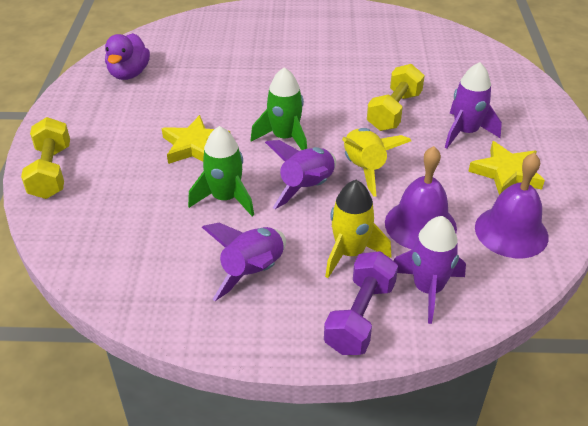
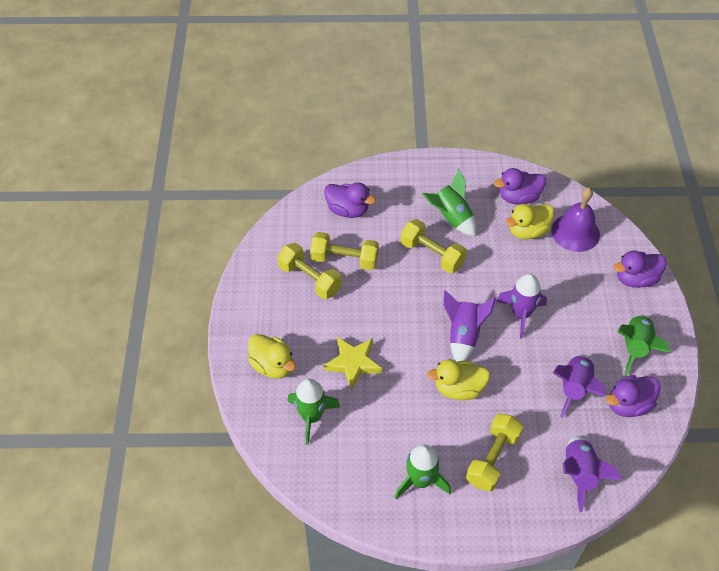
green rocket: [188,126,254,216] [251,67,307,150] = 2 -> [287,379,340,445] [395,444,451,499] [422,169,476,236] [618,315,670,376] = 4
purple bell: [385,146,457,250] [475,153,549,258] = 2 -> [551,188,600,252] = 1
purple duck: [105,33,150,80] = 1 -> [324,182,376,218] [494,168,546,205] [606,375,661,417] [614,250,667,288] = 4
purple dumbbell: [324,251,398,355] = 1 -> none = 0
yellow duck: none = 0 -> [248,334,296,379] [427,359,490,400] [506,204,555,239] = 3
yellow dumbbell: [21,117,70,199] [367,64,425,131] = 2 -> [277,243,342,299] [310,232,379,270] [401,219,467,273] [466,413,523,492] = 4
yellow rocket: [325,180,391,278] [342,128,411,197] = 2 -> none = 0
yellow star: [162,115,230,164] [468,141,545,195] = 2 -> [323,337,382,390] = 1

